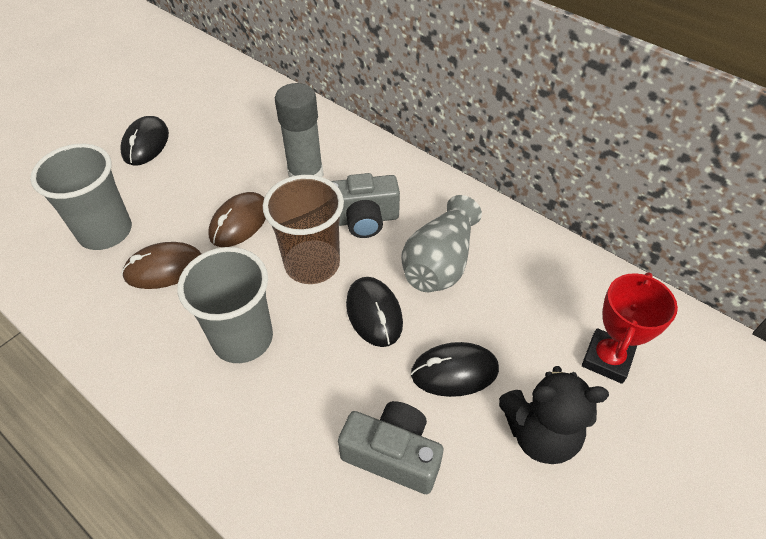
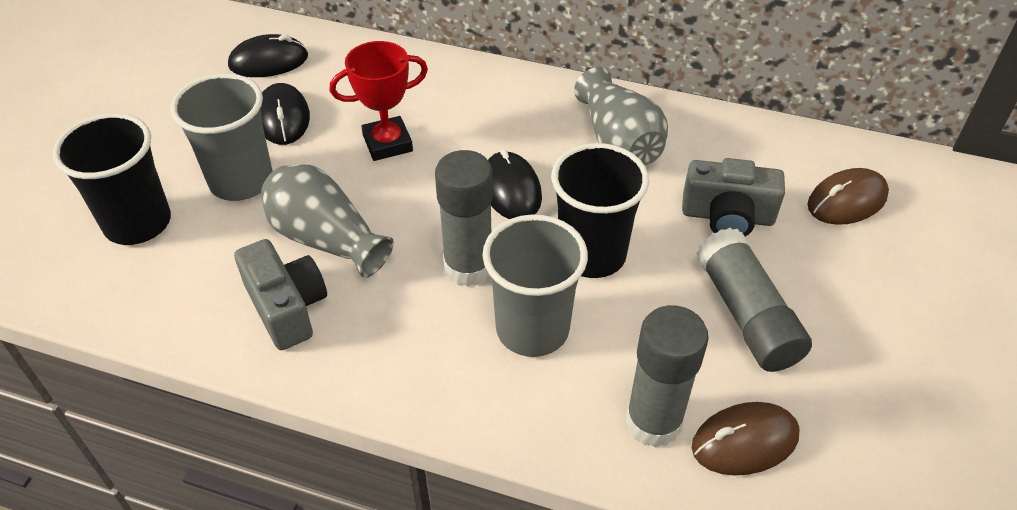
black cup: none = 0 -> [53,113,171,245] [551,143,649,278] = 2
black teddy bear: [499,366,609,464] = 1 -> none = 0
brown cup: [263,175,344,284] = 1 -> none = 0
grey glue stick: [275,83,324,177] = 1 -> [435,150,493,286] [625,305,709,448] [697,228,812,372] = 3
grey vase: [401,195,482,292] = 1 -> [261,164,394,278] [574,67,668,165] = 2

